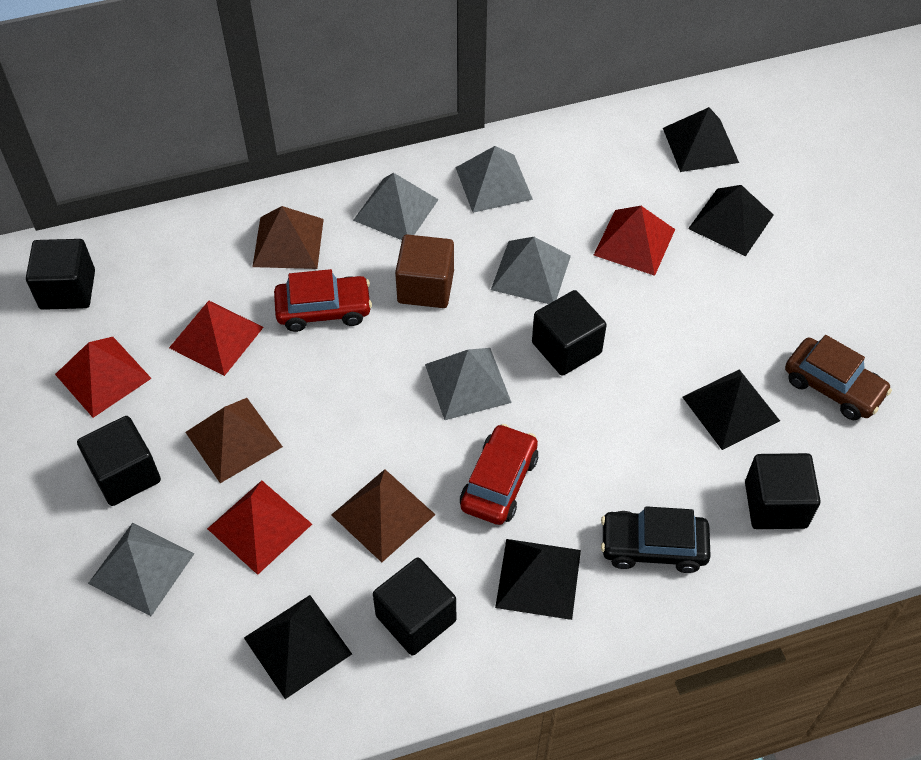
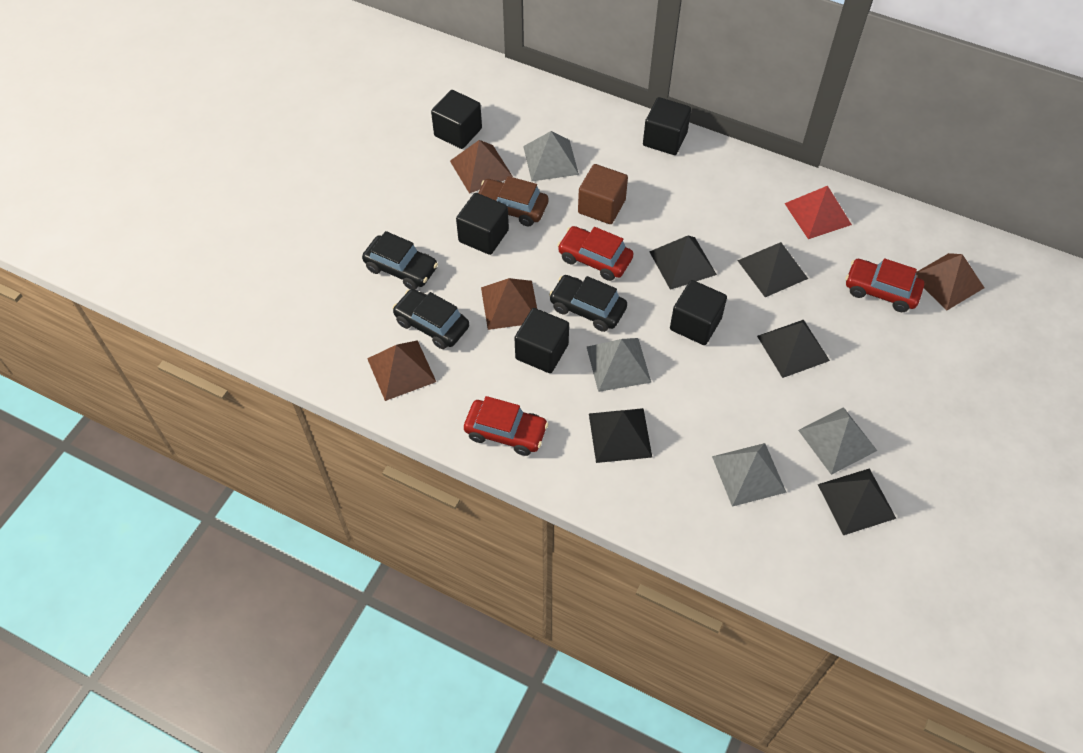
black car: [601,506,711,573] = 1 -> [362,231,438,289] [392,289,469,349] [549,275,627,332] = 3
brown pyramid: [185,398,283,483] [252,206,324,269] [332,469,436,562] = 3 -> [367,340,436,401] [450,140,513,194] [481,278,537,330] [916,253,985,311] = 4
grey pyramid: [88,523,194,616] [353,173,439,240] [425,348,512,420] [455,146,533,213] [491,237,571,304] = 5 -> [523,131,579,181] [587,338,651,392] [712,443,787,507] [798,407,877,475] = 4
red car: [274,269,372,332] [460,424,538,525] = 2 -> [464,396,548,456] [557,226,633,281] [845,258,924,312] = 3
red pyramid: [55,337,152,418] [169,301,264,376] [207,480,312,575] [594,206,675,276] = 4 -> [784,186,852,239] = 1

